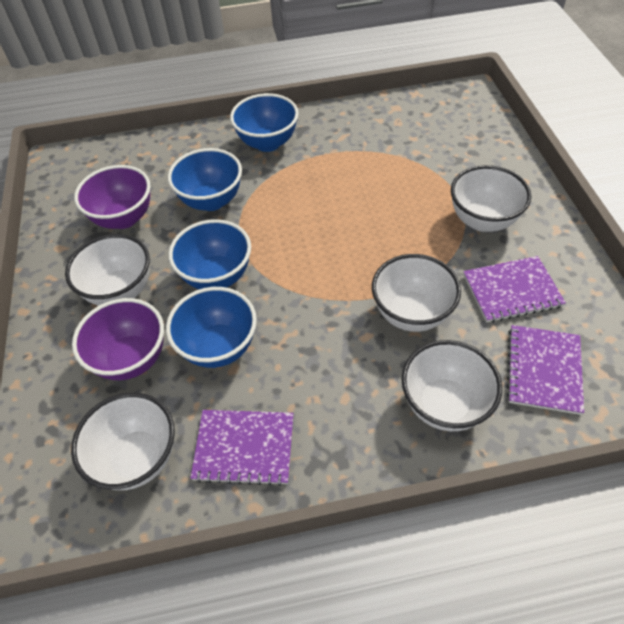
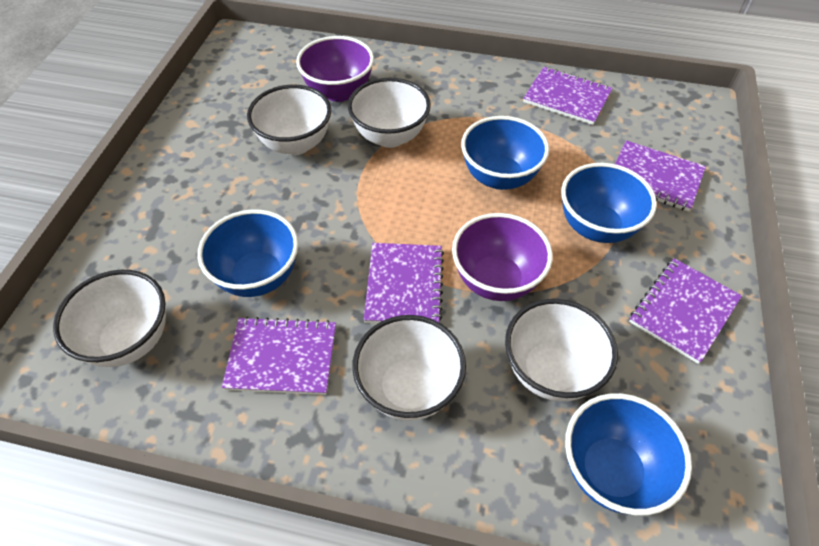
purple notebook: [190,410,294,486] [463,256,566,323] [507,325,584,415] = 3 -> [222,317,336,395] [364,243,444,323] [523,67,613,125] [615,140,706,212] [629,258,742,364] = 5

